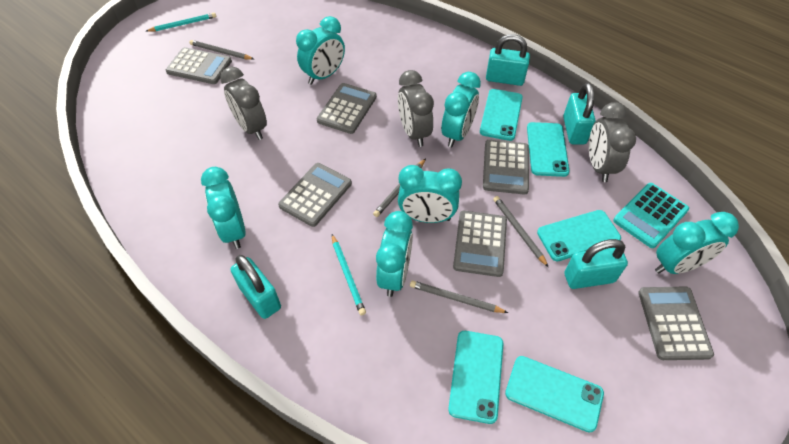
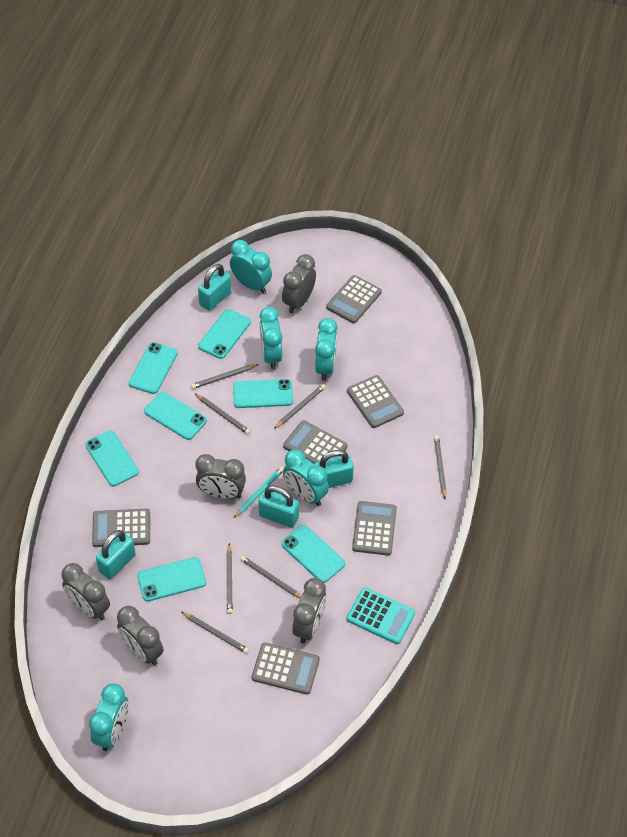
grey clock: [220,67,267,140] [398,70,434,147] [589,102,636,182] = 3 -> [62,563,110,620] [117,606,164,665] [195,454,246,499] [282,254,316,313] [292,578,327,644] = 5
grey pencil: [189,40,254,60] [373,159,426,217] [410,280,508,313] [493,196,549,268] = 4 -> [182,612,249,654] [191,364,259,389] [195,394,250,434] [227,543,233,614] [240,556,301,598] [274,384,325,429] [434,435,446,499] = 7
turquoise clock: [201,167,246,249] [296,16,345,85] [376,211,413,297] [398,165,462,223] [442,72,481,147] [655,212,739,274] = 6 -> [89,684,129,751] [230,240,272,293] [259,307,282,369] [283,449,329,506] [315,318,338,381] = 5
turquoise pencil: [146,13,216,32] [332,234,366,315] = 2 -> [234,466,284,518] = 1
turquoise phone: [448,331,504,424] [480,89,523,141] [505,356,604,433] [527,122,569,177] [537,210,621,261] = 5 -> [85,431,139,487] [129,342,178,394] [137,557,206,602] [144,392,207,440] [198,309,251,359] [233,379,293,408] [281,525,345,583] = 7

